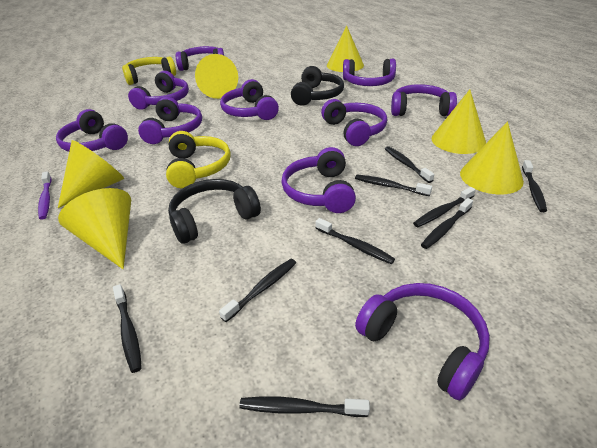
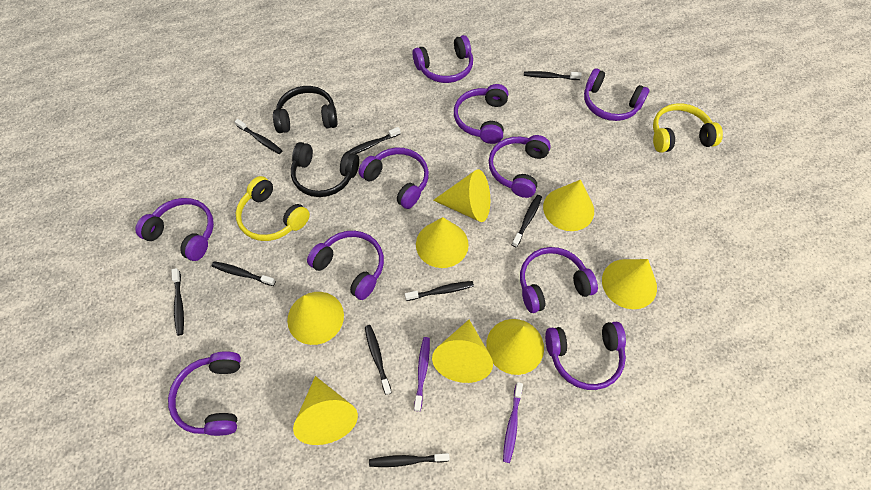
purple toothbrush: [38,171,52,219] = 1 -> [414,337,430,412] [503,382,523,463] = 2
yellow cone: [58,140,124,208] [58,188,131,269] [195,54,238,99] [327,25,364,72] [432,89,486,154] [460,121,524,194] = 6 -> [287,292,344,345] [293,376,358,445] [416,217,469,268] [432,320,493,383] [433,169,490,222] [486,319,544,375] [543,180,594,231] [602,259,657,309] = 8

